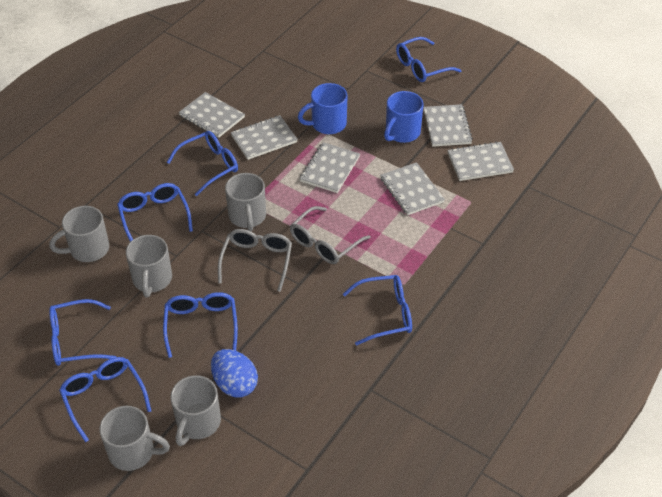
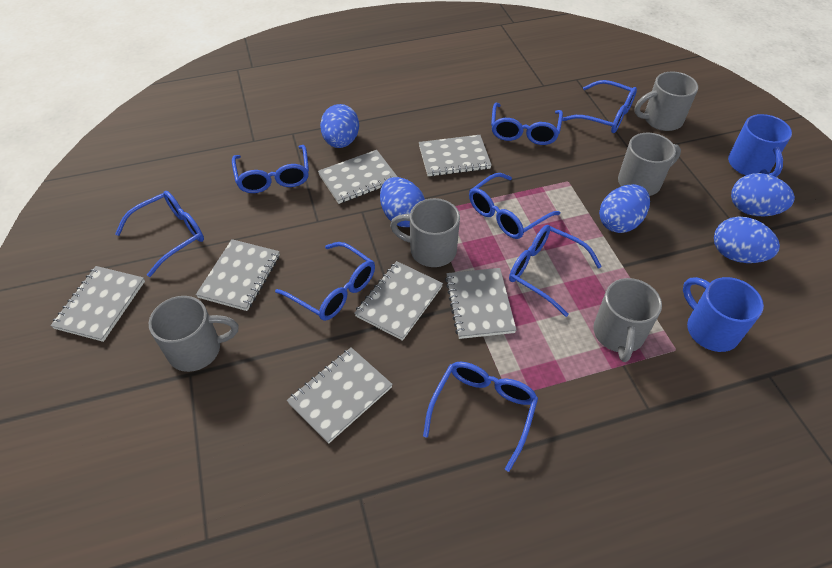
blue egg: [211,349,258,398] = 1 -> [320,104,359,148] [380,177,425,227] [599,184,650,233] [714,217,780,263] [731,173,795,216] = 5
blue glasses: [49,299,116,366] [59,357,151,442] [117,183,193,242] [163,292,238,358] [167,131,238,196] [343,275,412,345] [396,37,462,82] = 7 -> [115,191,204,277] [232,145,309,193] [275,242,375,321] [423,362,538,472] [469,173,560,239] [491,103,563,145] [509,225,602,317] [562,80,637,133] = 8
grey glasses: [218,229,292,292] [290,206,371,264] = 2 -> none = 0
grey notebook: [179,92,245,138] [231,115,298,160] [300,142,360,193] [380,162,445,215] [423,104,473,147] [447,141,514,181] = 6 -> [51,266,145,342] [196,239,280,311] [287,347,393,443] [318,150,398,204] [354,261,443,341] [419,135,492,176] [445,268,516,339] = 7

